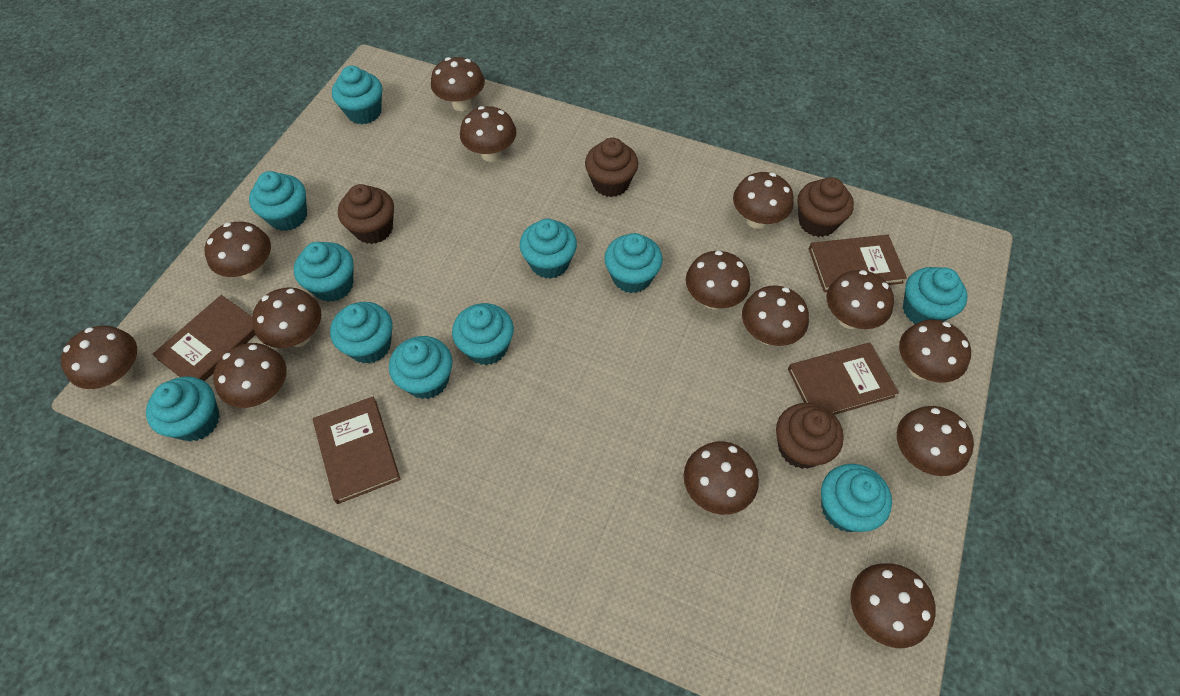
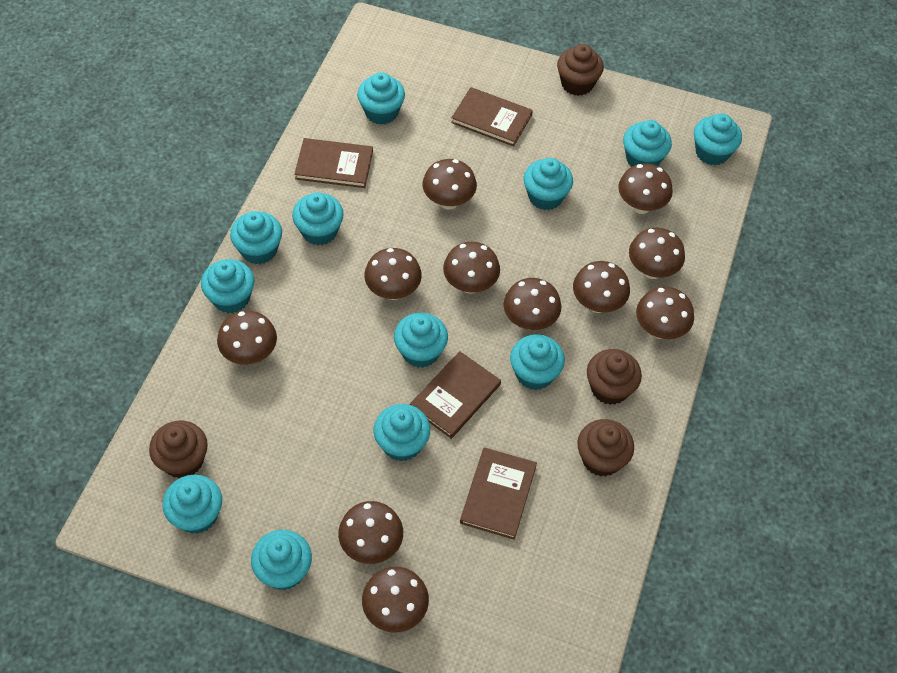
brown mushroom: [61,326,137,389] [205,222,271,280] [213,343,287,408] [252,287,322,348] [431,57,485,111] [460,106,516,162] [684,441,759,515] [686,251,750,310] [733,172,794,229] [742,285,809,346] [827,270,894,329] [850,563,936,648] [897,406,974,476] [899,319,971,383] = 14 -> [217,310,277,365] [338,501,403,564] [362,567,429,633] [364,248,422,300] [422,159,477,210] [443,242,500,294] [504,278,562,330] [573,261,630,313] [618,163,673,214] [629,228,685,279] [636,287,694,339] = 11
turquoise cupcake: [146,376,220,442] [249,171,307,231] [294,242,353,302] [330,302,392,364] [332,66,382,124] [389,336,453,399] [452,303,514,365] [520,219,577,279] [604,233,663,293] [821,464,892,532] [903,267,968,324] = 11 -> [163,475,222,534] [201,259,254,313] [230,211,282,264] [251,530,312,590] [292,192,344,245] [357,72,405,124] [374,404,430,461] [394,313,448,368] [510,334,565,390] [524,158,573,210] [623,120,672,167] [694,113,742,166] = 12

